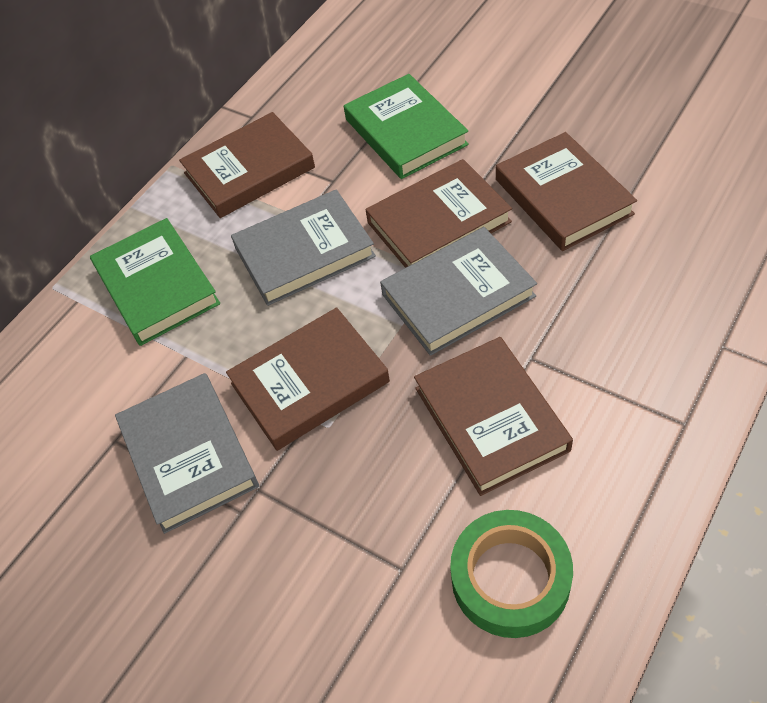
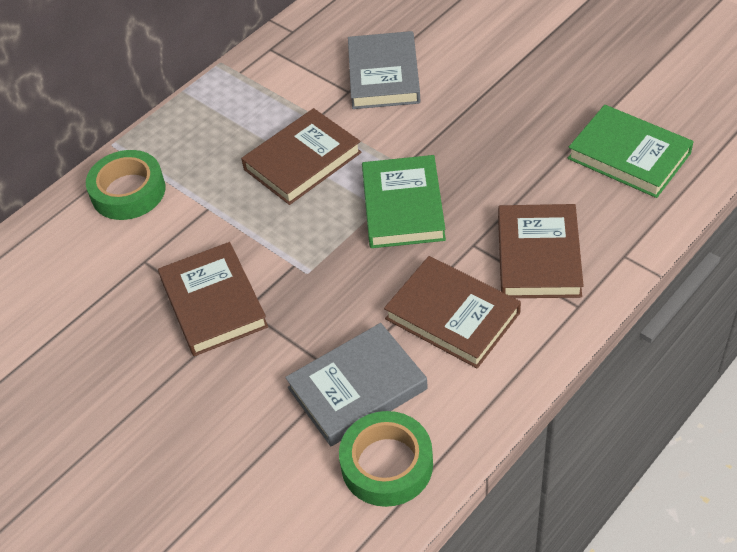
brown book: [179,112,315,218] [226,307,390,451] [365,159,512,268] [414,337,573,496] [496,132,637,251] = 5 -> [158,242,268,356] [241,108,362,205] [384,256,521,368] [498,204,584,298] = 4
green tape: [450,510,573,638] = 1 -> [86,150,165,220] [339,411,433,507] = 2
grey book: [115,373,259,534] [231,189,376,306] [380,227,537,356] = 3 -> [285,323,428,446] [348,31,420,109] = 2

